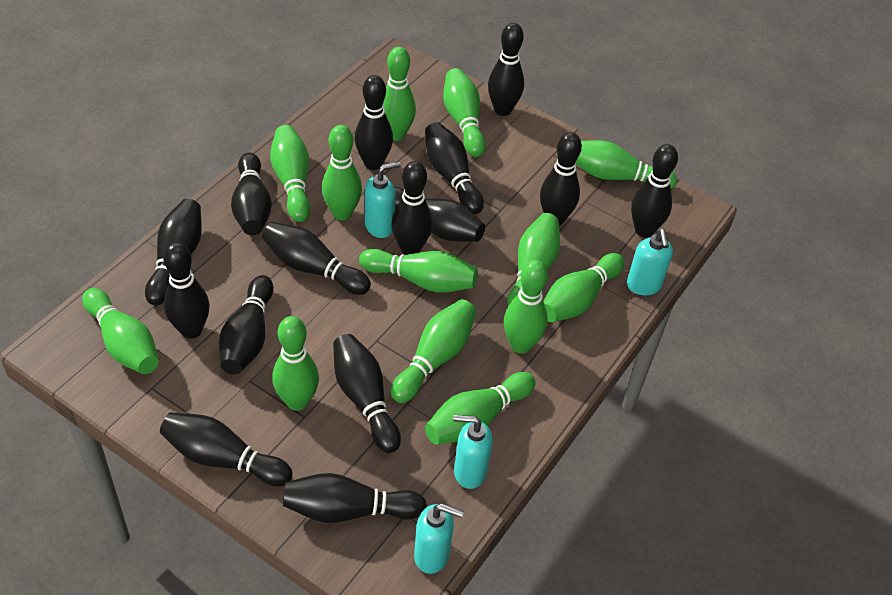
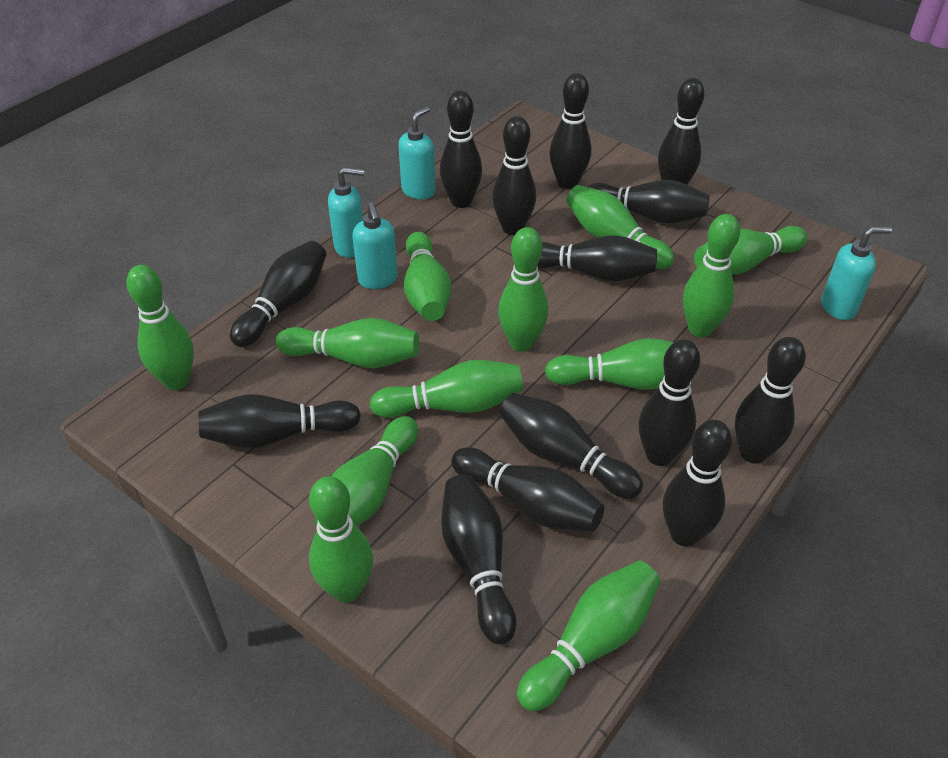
black bowling pin: [145,199,202,306] [160,412,293,486] [163,242,210,338] [219,275,274,375] [231,153,272,235] [262,222,371,295] [283,473,427,523] [333,334,401,453] [355,75,393,170] [391,161,432,255] [394,187,485,242] [425,122,484,214] [488,23,524,116] [540,132,582,226] [631,144,678,238] = 15 -> [198,394,361,449] [230,241,326,347] [440,90,482,208] [441,474,516,644] [451,447,604,531] [492,116,536,235] [499,393,643,499] [537,235,657,282] [549,73,591,189] [587,180,710,224] [639,339,700,466] [658,78,705,184] [663,420,732,546] [735,337,806,464] = 14
green bowling pin: [82,288,159,374] [270,125,311,222] [272,316,319,411] [322,125,362,220] [359,249,478,293] [383,47,416,141] [391,299,476,403] [425,372,536,444] [443,68,486,157] [504,260,548,354] [507,213,560,307] [543,253,625,322] [576,140,677,189] = 13 -> [127,265,194,390] [276,318,419,368] [309,476,373,603] [314,416,418,528] [370,360,524,418] [404,232,451,321] [498,227,548,351] [517,561,660,711] [545,338,698,390] [566,185,674,269] [683,214,740,338] [694,226,808,275] = 12

